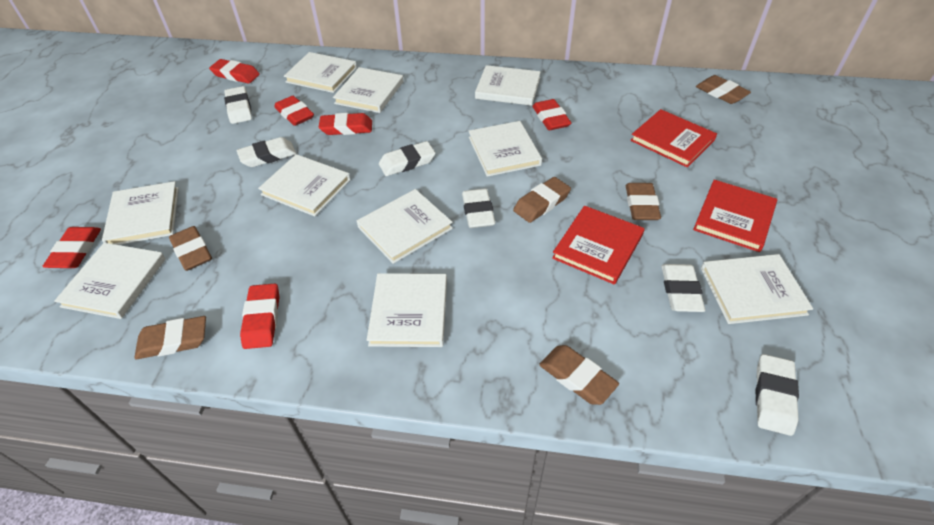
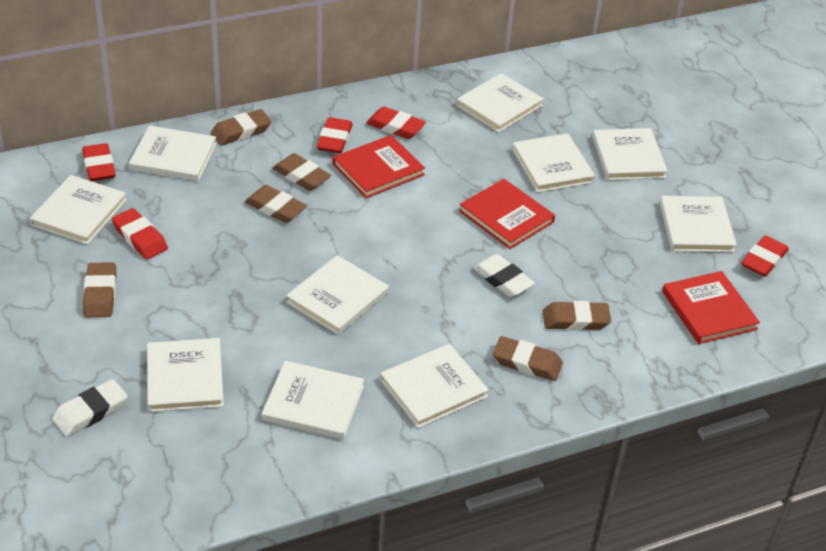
red eraser: [42,227,101,268] [209,59,260,84] [240,284,279,349] [274,96,314,126] [319,113,372,135] [532,99,571,130] = 6 -> [82,143,116,181] [112,208,168,259] [316,117,353,153] [366,107,426,139] [741,235,789,277] = 5
white eraser: [224,86,252,124] [237,137,296,167] [379,141,436,176] [462,189,496,228] [661,264,705,312] [756,354,799,436] = 6 -> [52,379,128,436] [473,254,535,297] = 2

